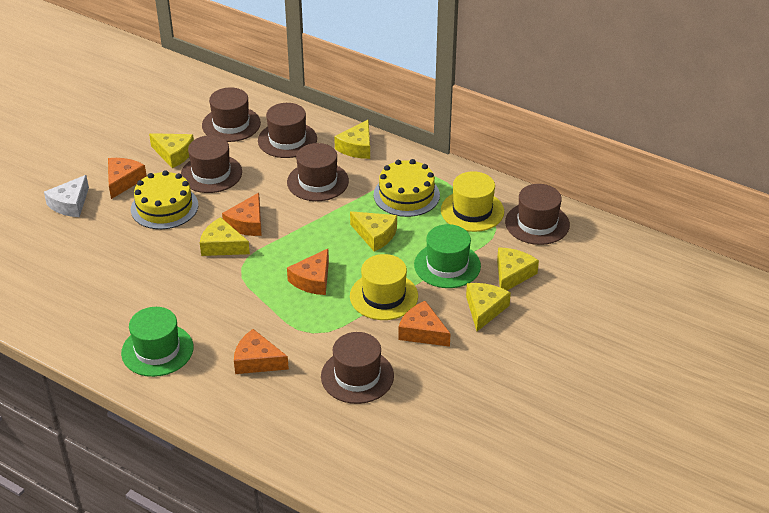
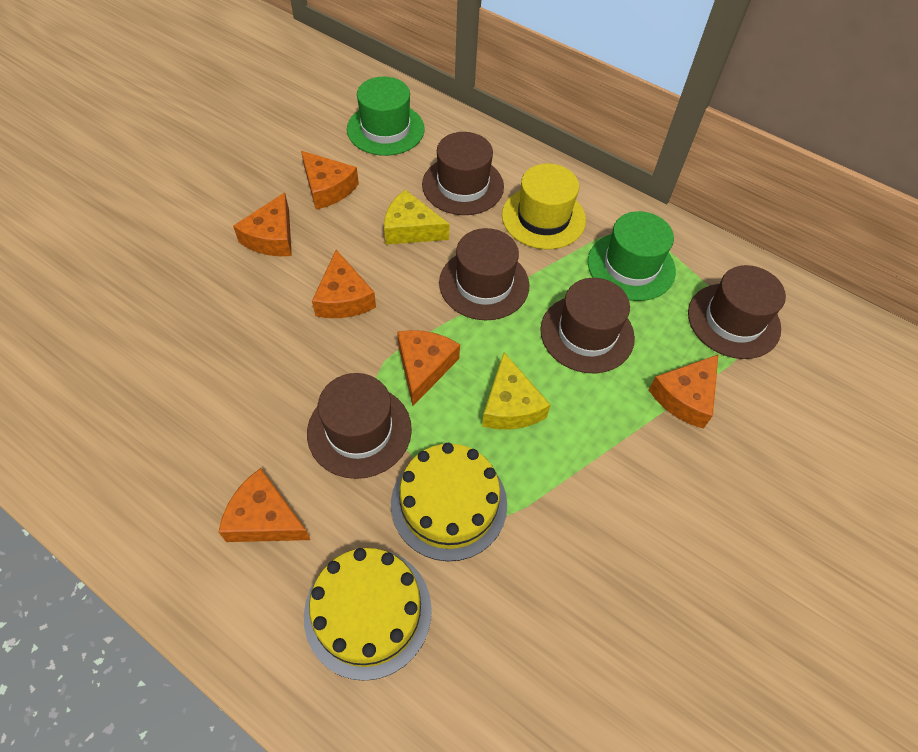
brown hat: [181,135,242,193] [202,88,261,142] [258,103,317,158] [287,143,349,201] [321,332,394,404] [505,184,570,245] = 6 -> [307,373,412,479] [422,132,504,215] [439,228,529,320] [540,278,635,373] [688,265,786,359] = 5
orange cheese: [108,158,147,199] [222,193,262,236] [234,329,289,374] [287,249,329,295] [398,301,451,347] = 5 -> [218,468,311,542] [233,192,292,256] [301,151,359,210] [312,250,376,318] [397,330,460,406] [649,354,719,429] = 6
white cheese: [44,175,89,217] = 1 -> none = 0
yellow cheese: [149,133,194,168] [200,217,250,256] [334,120,370,159] [350,211,397,251] [466,283,511,331] [497,247,539,290] = 6 -> [384,190,450,245] [482,352,550,430] = 2
yellow hat: [350,254,418,320] [441,171,504,232] = 2 -> [502,164,586,249] = 1

